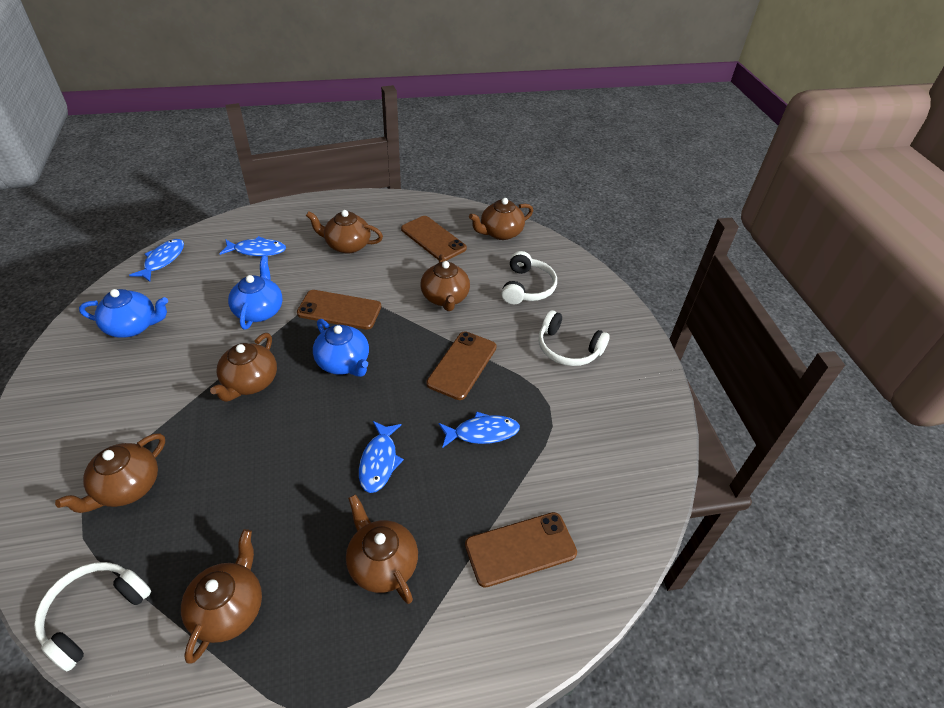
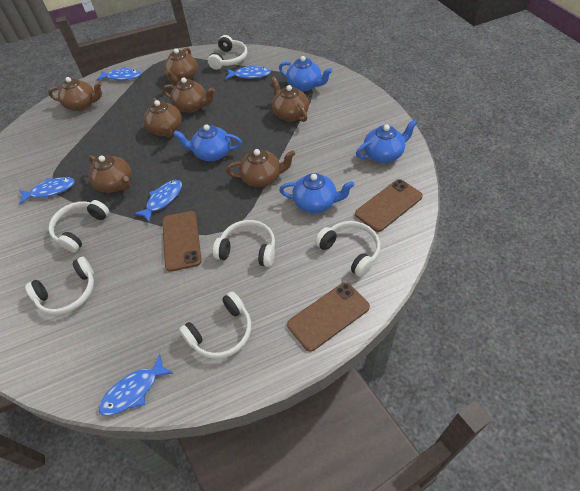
blue fish: [129,239,184,282] [219,236,286,256] [359,421,404,493] [439,412,520,448] = 4 -> [19,177,75,205] [96,67,141,81] [99,354,173,416] [134,180,182,222] [225,65,271,80] = 5
blue teapot: [79,289,168,338] [228,256,283,329] [313,319,369,377] = 3 -> [173,124,242,161] [279,56,332,91] [279,173,354,213] [356,119,418,163] = 4
brown phone: [297,290,381,330] [401,216,467,261] [426,331,497,400] [465,512,577,588] = 4 -> [162,211,202,272] [287,282,370,352] [355,179,423,232] = 3
white headphones: [34,562,151,672] [502,251,557,304] [538,310,610,366] = 3 -> [25,257,94,315] [49,200,109,253] [179,291,251,359] [208,35,247,70] [213,220,275,267] [315,221,380,277] = 6

